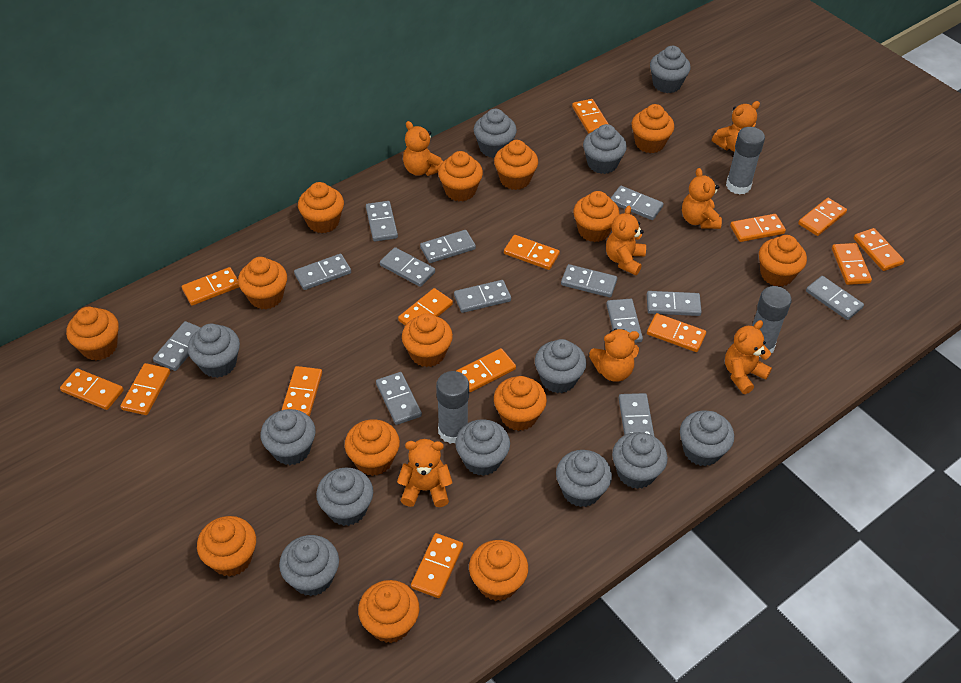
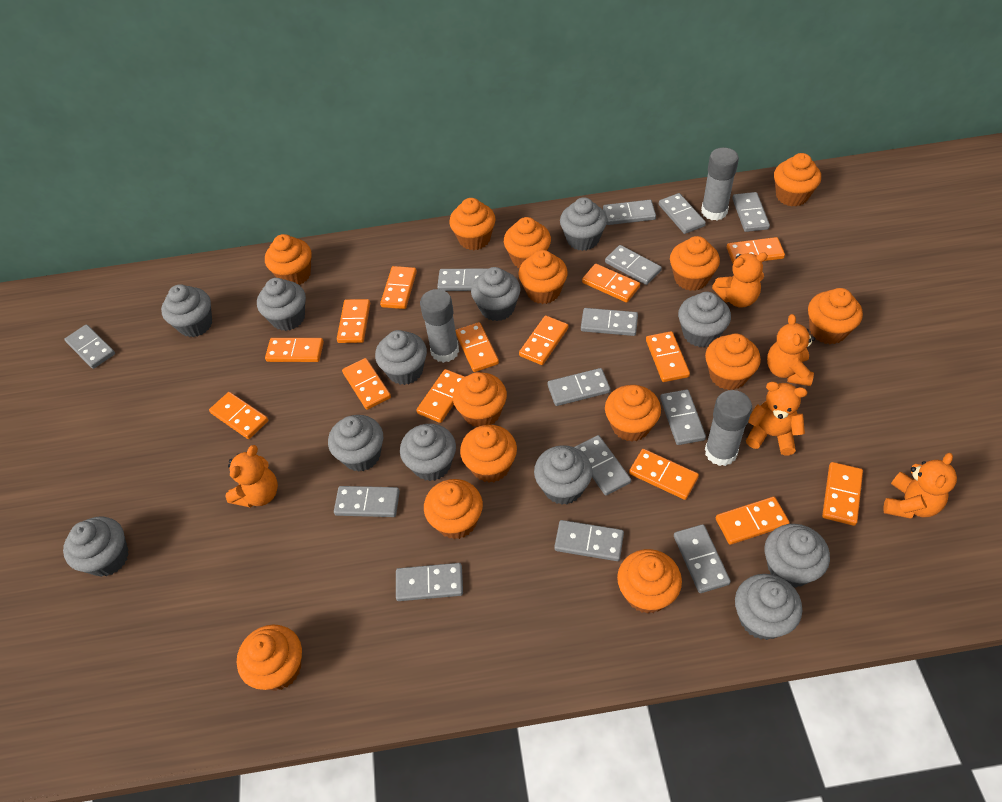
grey domino: [153,321,201,371] [294,254,351,290] [366,201,398,241] [376,372,422,425] [380,247,435,287] [420,230,476,263] [454,280,511,313] [561,264,617,297] [606,299,643,343] [611,186,663,220] [619,393,655,437] [647,291,702,316] [806,276,864,320] = 13 -> [64,325,115,369] [334,486,400,517] [396,563,463,601] [437,268,489,291] [547,368,611,406] [554,520,624,561] [575,435,631,495] [581,308,638,336] [603,200,656,225] [605,245,662,285] [659,193,706,234] [660,390,706,445] [674,524,731,593] [732,192,770,232] = 14
orange teddy bear: [397,439,453,507] [403,121,443,176] [589,328,639,382] [606,205,646,275] [682,168,722,229] [712,101,760,152] [725,320,772,394] = 7 -> [225,445,278,508] [712,252,768,308] [746,382,807,455] [767,314,815,386] [883,453,957,519] = 5

